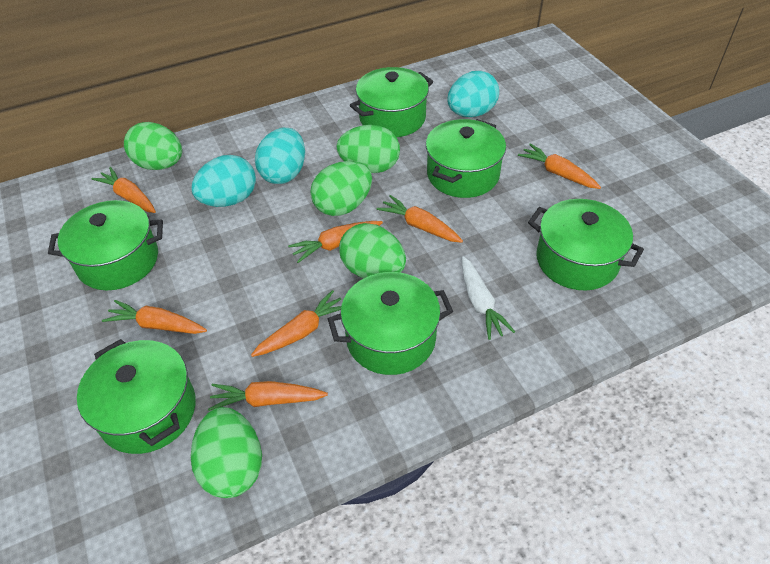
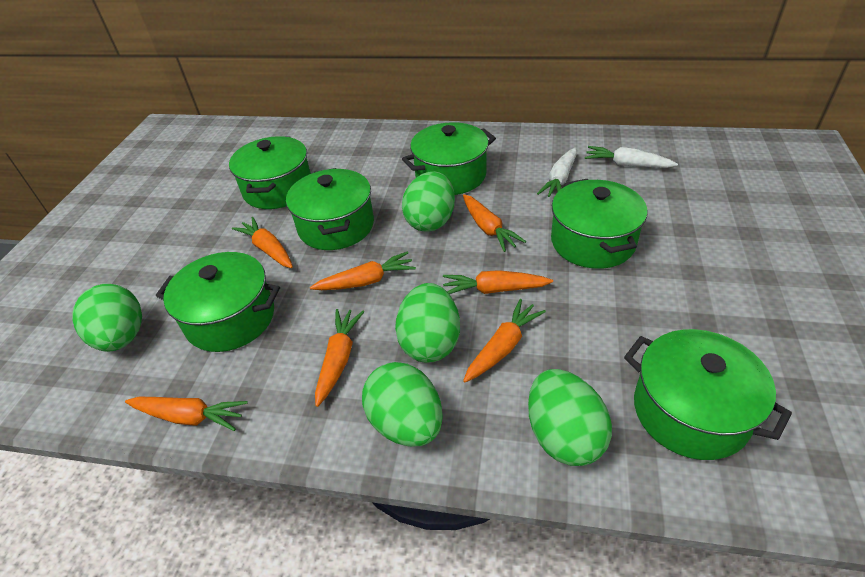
turquoise egg: [191,155,256,207] [255,128,305,184] [447,71,499,117] = 3 -> none = 0
white carrot: [462,256,515,340] = 1 -> [537,148,577,197] [585,146,678,168] = 2

